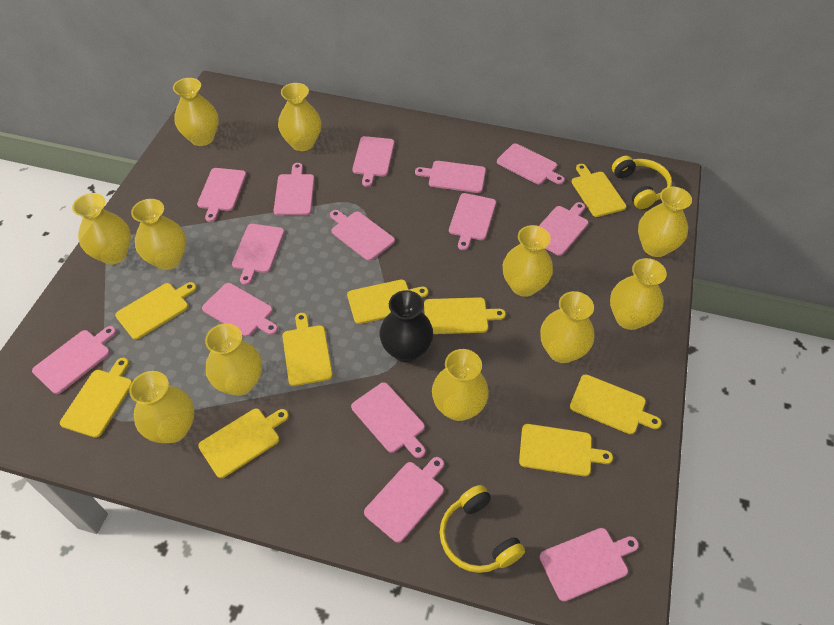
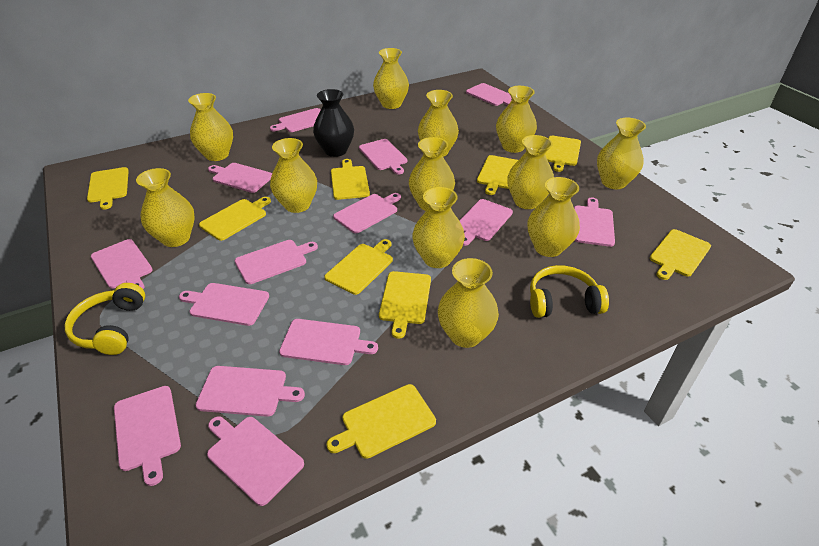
yellow vase: [72,193,131,265] [129,371,194,443] [131,199,186,270] [173,78,219,146] [205,324,262,396] [278,83,322,151] [432,349,489,421] [503,225,553,297] [540,291,595,363] [610,258,667,330] [638,187,692,257] = 11 -> [136,168,195,247] [188,93,233,161] [270,138,317,213] [373,48,409,109] [409,137,455,211] [412,187,465,268] [418,90,459,157] [438,258,499,348] [496,86,537,153] [507,135,554,209] [528,177,580,257] [597,118,646,189] = 12

